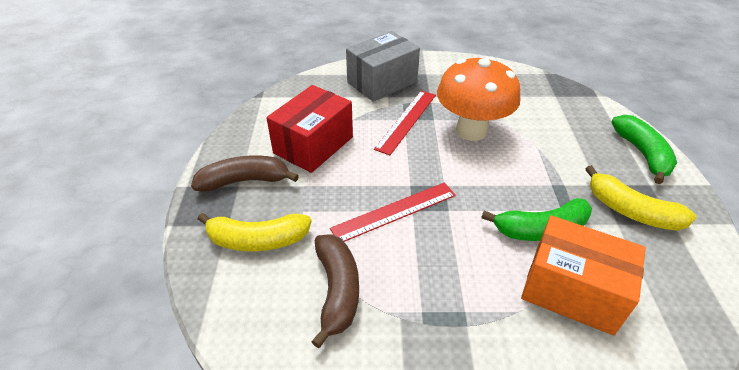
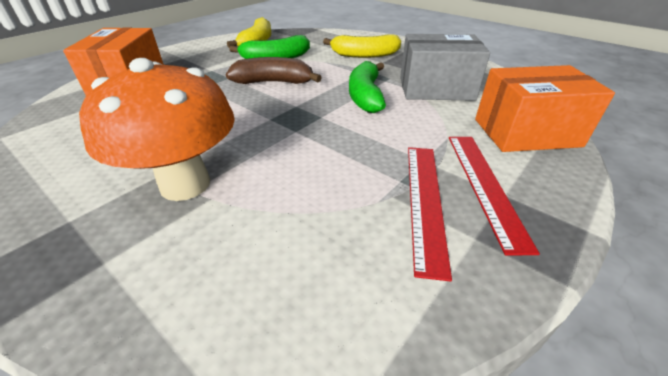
brown banana: [191,155,299,192] [311,234,359,348] = 2 -> [226,57,322,84] = 1
orange box: [521,215,646,335] = 1 -> [63,27,164,96] [475,65,615,152] = 2
red box: [266,85,353,173] = 1 -> none = 0

